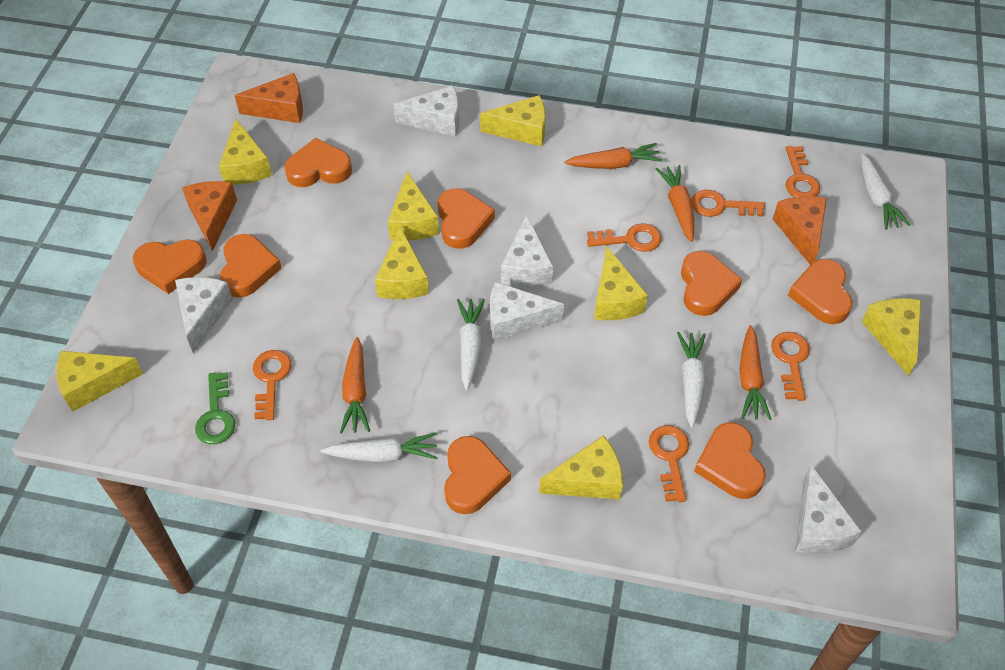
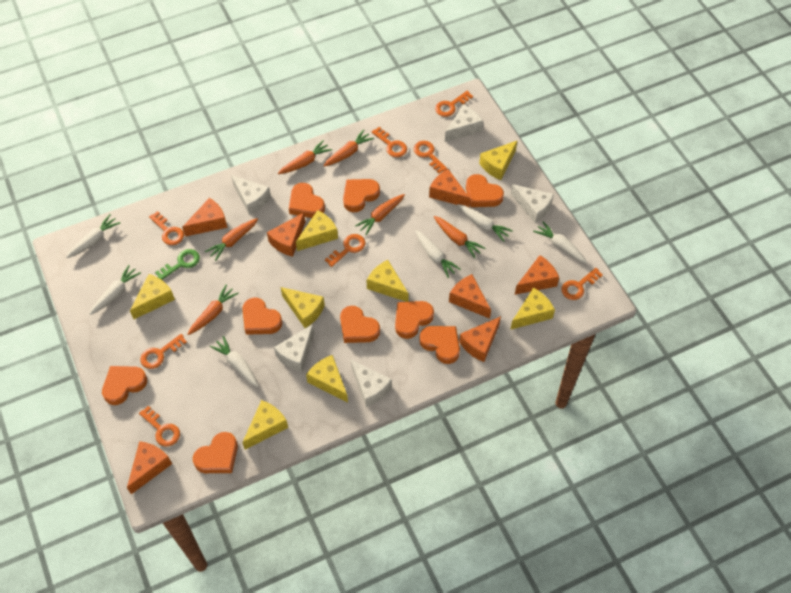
orange carrot: [340,337,370,434] [565,143,662,169] [656,165,694,242] [739,325,771,420] = 4 -> [188,285,239,335] [205,218,258,261] [278,140,332,174] [323,130,374,166] [355,194,405,235] [434,216,485,258] = 6
orange cheese: [182,181,237,252] [234,73,303,123] [773,196,827,265] = 3 -> [127,441,172,494] [182,198,227,237] [267,213,305,257] [429,169,470,207] [449,274,491,319] [459,316,501,362] [515,255,559,295] = 7
orange heart: [133,239,207,294] [220,234,282,298] [284,138,352,187] [438,188,495,249] [444,436,511,514] [681,251,742,316] [694,422,766,499] [788,259,852,324] = 8 -> [102,366,147,405] [193,432,238,473] [242,297,282,335] [289,183,325,218] [340,306,380,343] [343,179,380,212] [395,301,434,339] [419,326,460,364] [466,174,504,207] = 9
orange key: [253,350,291,420] [587,223,661,252] [649,425,689,502] [691,190,765,217] [771,332,810,401] [786,146,820,197] = 6 -> [139,406,180,446] [140,334,187,369] [149,211,184,245] [325,234,365,267] [372,127,407,157] [414,141,447,174] [435,91,473,117] [561,268,603,300] = 8
white carrot: [320,433,438,463] [457,299,485,390] [677,332,706,428] [861,154,910,230] = 4 -> [66,214,120,258] [89,265,141,315] [210,336,258,387] [416,230,461,278] [458,204,513,242] [533,222,588,264] = 6

